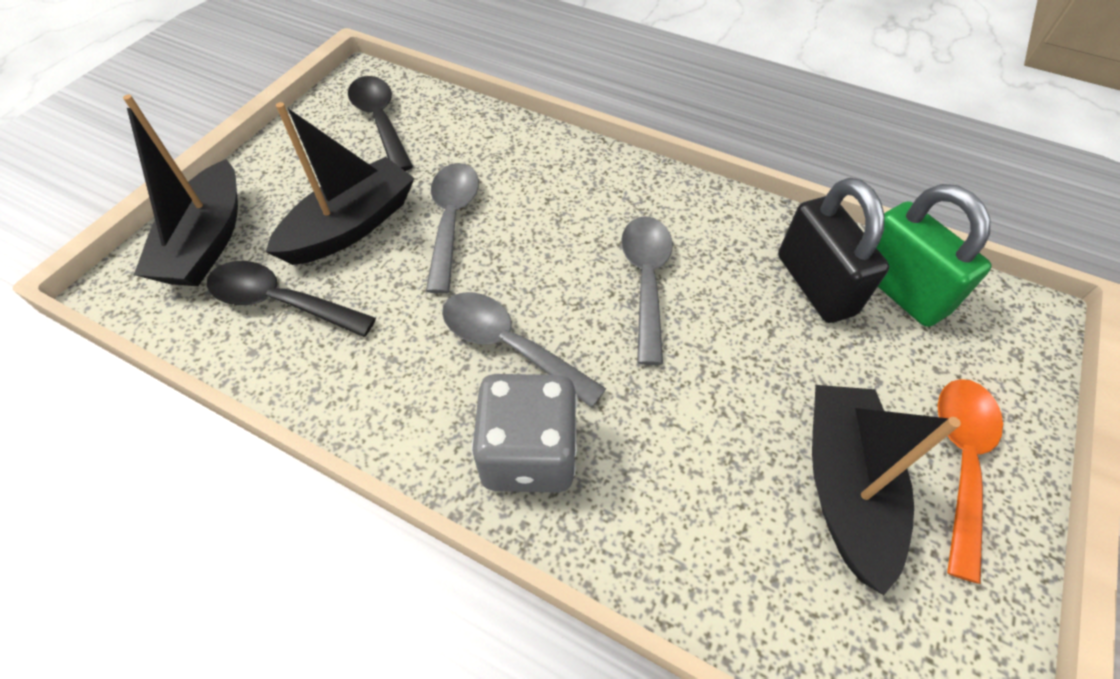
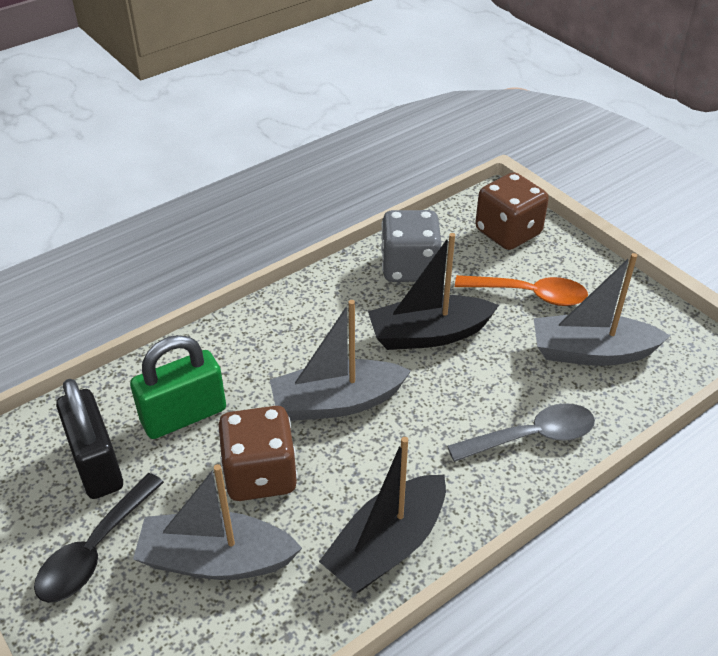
black boat: [123,95,238,286] [266,102,415,265] [812,385,961,595] = 3 -> [319,437,446,593] [368,233,499,350] = 2
black spoon: [207,261,376,337] [348,76,413,171] = 2 -> [34,473,164,603] = 1
brown dice: none = 0 -> [218,406,297,501] [475,172,549,250] = 2
grey boat: none = 0 -> [133,464,302,580] [270,300,411,421] [533,253,670,366] = 3
grey spoon: [426,163,479,294] [442,292,606,408] [621,216,673,365] = 3 -> [447,403,595,462] = 1

